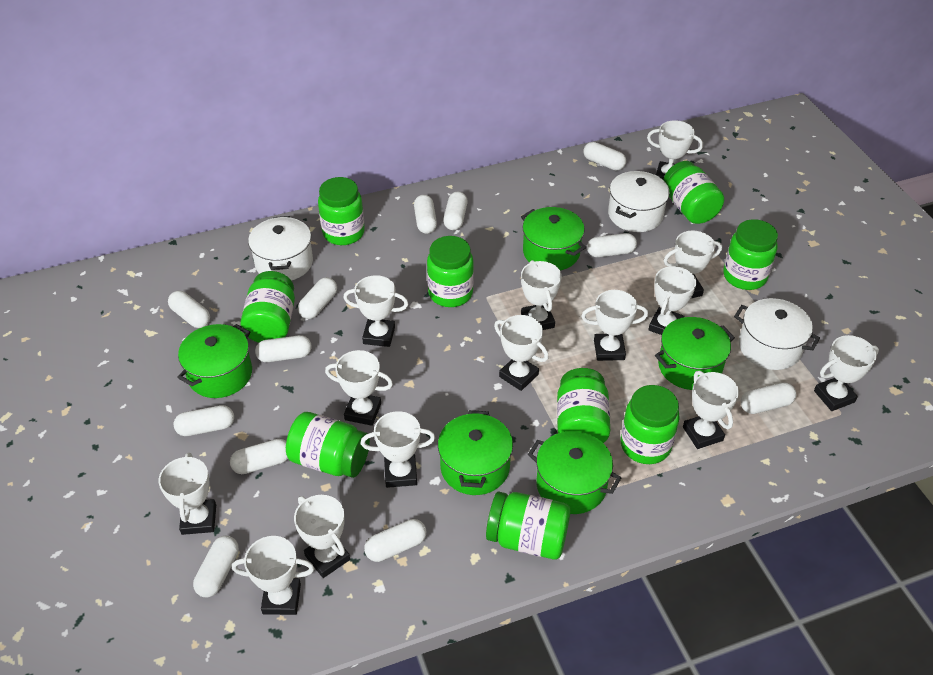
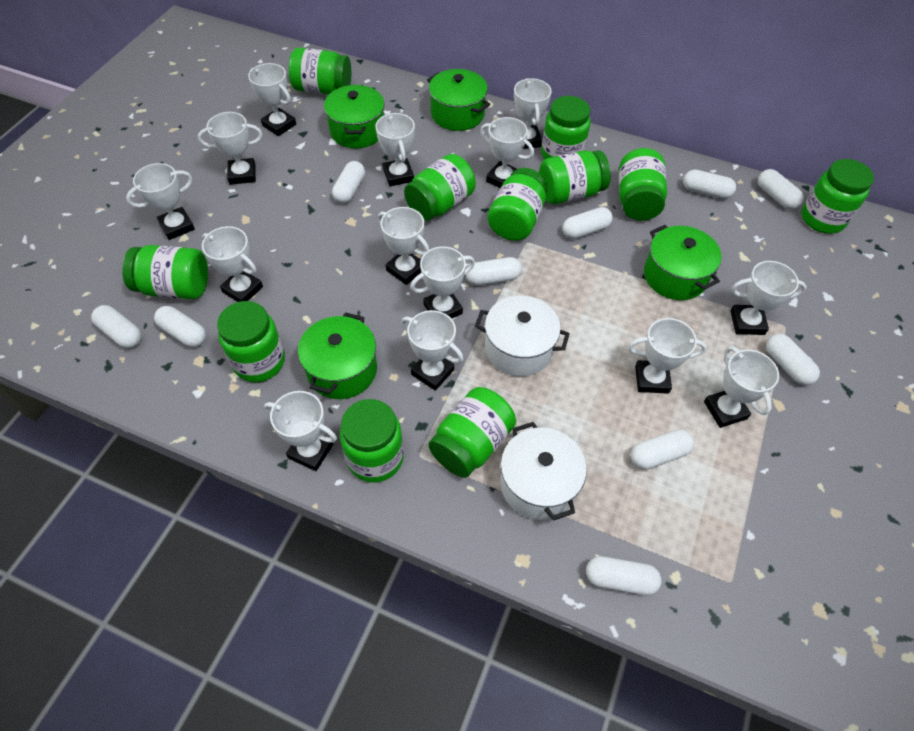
green jar: [240,271,295,343] [286,412,370,478] [318,177,365,245] [427,236,474,307] [486,492,570,559] [557,368,610,443] [620,385,680,464] [663,161,724,224] [723,219,778,290] = 9 -> [122,245,208,299] [217,301,285,382] [289,48,351,94] [340,399,404,483] [404,154,476,221] [429,387,516,478] [488,168,547,241] [539,150,611,204] [541,96,590,160] [619,148,667,221] [801,159,874,234] = 11
green pot: [177,324,252,398] [438,410,513,495] [521,207,586,270] [528,431,621,514] [655,317,735,390] = 5 -> [298,312,377,399] [324,85,384,148] [427,69,490,131] [644,225,721,300] = 4
white capsule: [168,291,210,328] [174,405,234,436] [193,536,239,598] [230,439,288,474] [255,335,312,362] [298,277,337,319] [364,519,426,562] [414,195,437,234] [443,191,468,230] [583,142,626,170] [587,233,637,257] [741,382,796,414] = 12 -> [91,305,142,348] [154,306,206,347] [332,161,365,203] [466,257,522,286] [562,207,613,239] [586,556,661,595] [631,430,694,470] [683,170,736,199] [758,169,804,209] [766,334,820,385] = 10
white pot: [248,216,313,281] [608,171,670,232] [734,298,820,370] = 3 -> [475,296,570,376] [500,422,587,521] = 2

